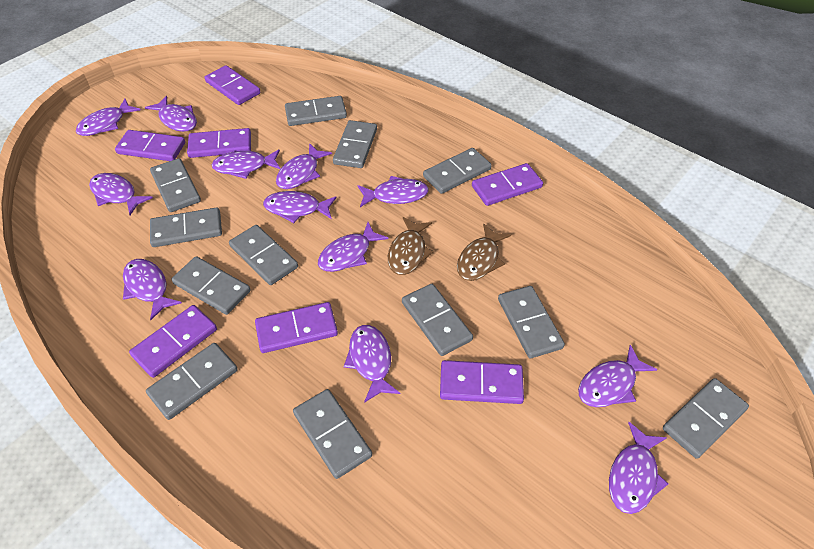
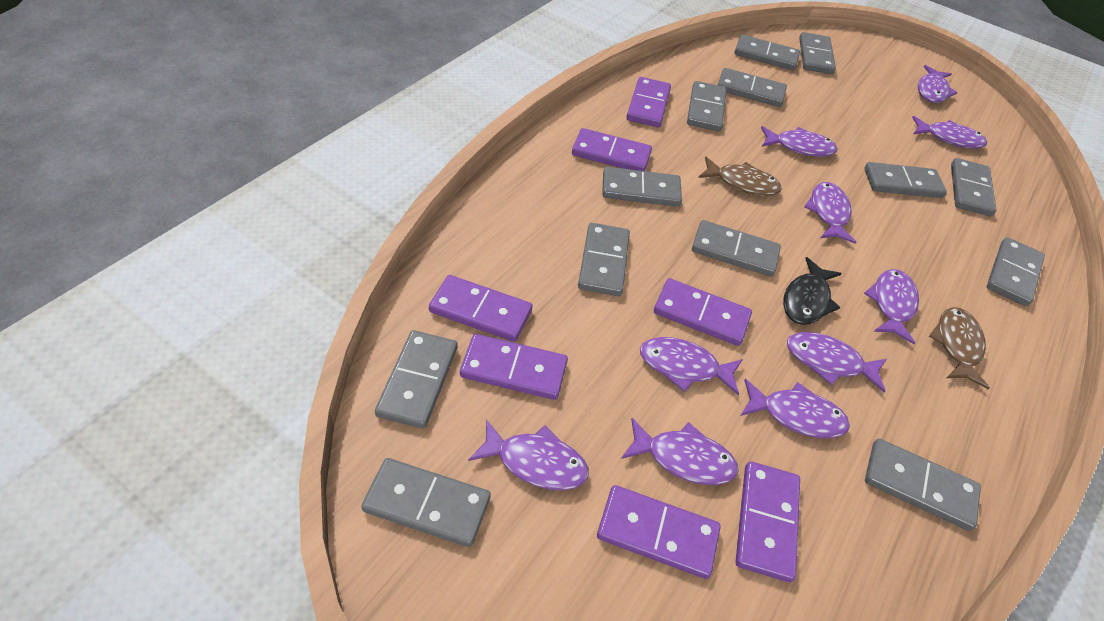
black fish: none = 0 -> [783,257,842,325] = 1
grey domino: [146,343,238,420] [150,158,201,212] [150,207,222,247] [171,256,250,315] [229,225,298,285] [285,96,347,126] [293,389,372,479] [333,120,377,168] [402,284,473,356] [423,148,492,194] [498,286,565,358] [663,378,749,459] = 12 -> [361,458,491,547] [375,330,457,429] [578,223,630,296] [602,167,682,207] [687,81,727,131] [692,220,781,277] [718,68,787,107] [734,34,800,70] [799,32,836,74] [864,162,947,198] [865,439,981,531] [951,158,997,216] [987,237,1045,306] = 13
purple fish: [76,99,141,136] [89,173,153,215] [123,259,182,320] [145,96,197,132] [212,149,280,179] [263,191,336,223] [276,143,332,189] [318,222,388,272] [344,325,400,403] [357,176,429,207] [578,345,657,407] [609,422,668,514] = 12 -> [468,419,589,490] [621,418,738,485] [640,337,743,395] [740,379,850,438] [761,126,837,157] [787,332,887,392] [804,182,856,244] [864,269,919,344] [912,116,987,149] [918,65,958,103] = 10

